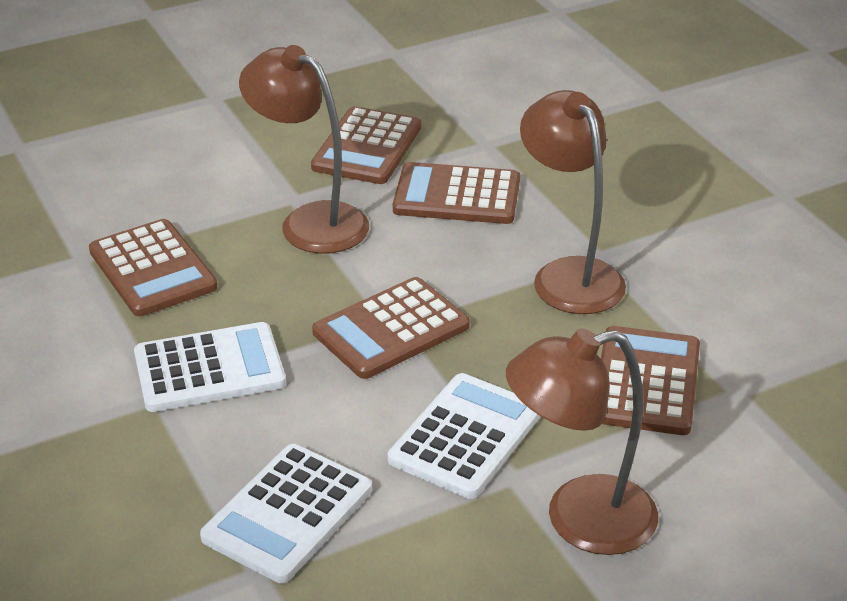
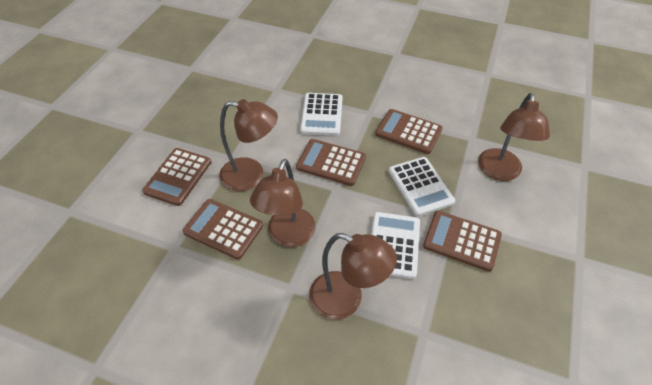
brown lamp: [239,45,369,254] [506,329,658,555] [520,90,626,314] = 3 -> [219,99,278,191] [250,159,316,247] [309,233,397,320] [478,93,550,181] = 4

